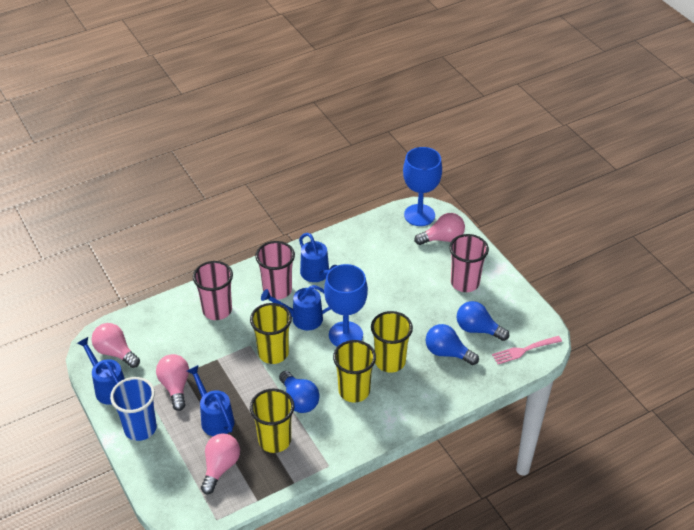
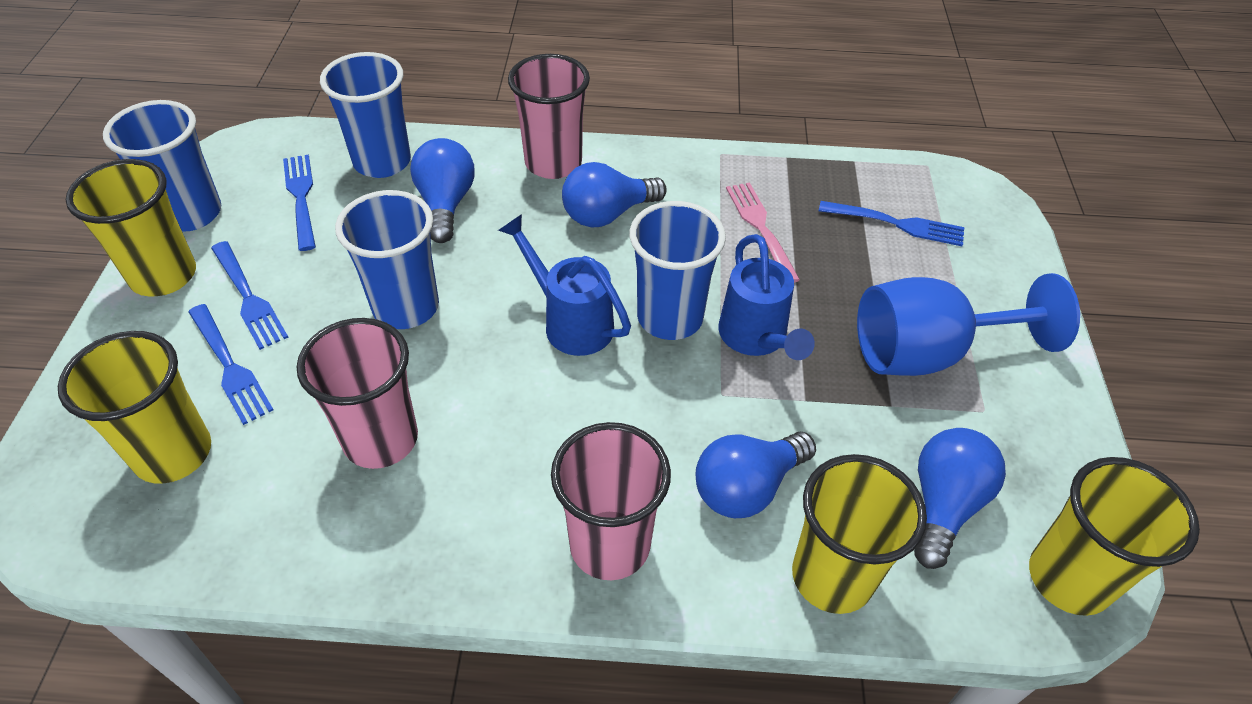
blue cup: [110,377,157,441] = 1 -> [103,100,221,232] [320,52,411,178] [335,190,439,329] [629,201,726,340] = 4
blue fork: none = 0 -> [189,304,273,425] [211,241,289,350] [283,154,316,251] [819,201,964,246] = 4
blue goblet: [324,264,368,347] [403,147,442,226] = 2 -> [857,273,1080,376] = 1
blue light bulb: [279,371,320,413] [426,324,479,365] [457,301,509,341] = 3 -> [410,138,475,243] [562,162,667,227] [696,432,816,518] [914,428,1006,569] = 4
blue watering can: [77,337,125,405] [187,365,234,436] [261,285,331,330] [299,233,338,282] = 4 -> [498,214,631,356] [718,234,815,360] = 2
pink light bulb: [92,323,140,368] [156,354,189,411] [201,433,240,494] [414,213,465,245] = 4 -> none = 0

